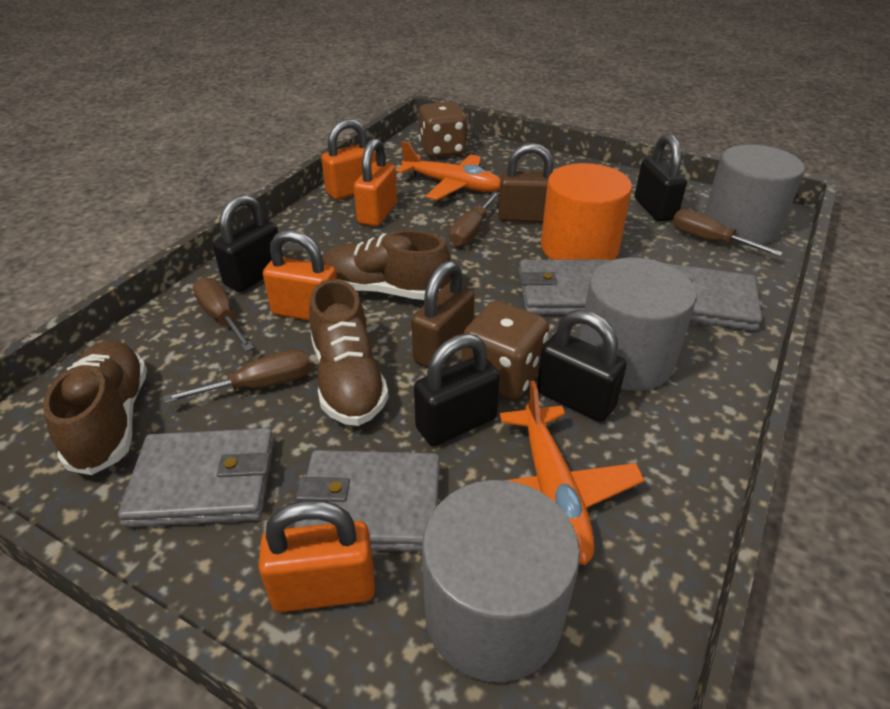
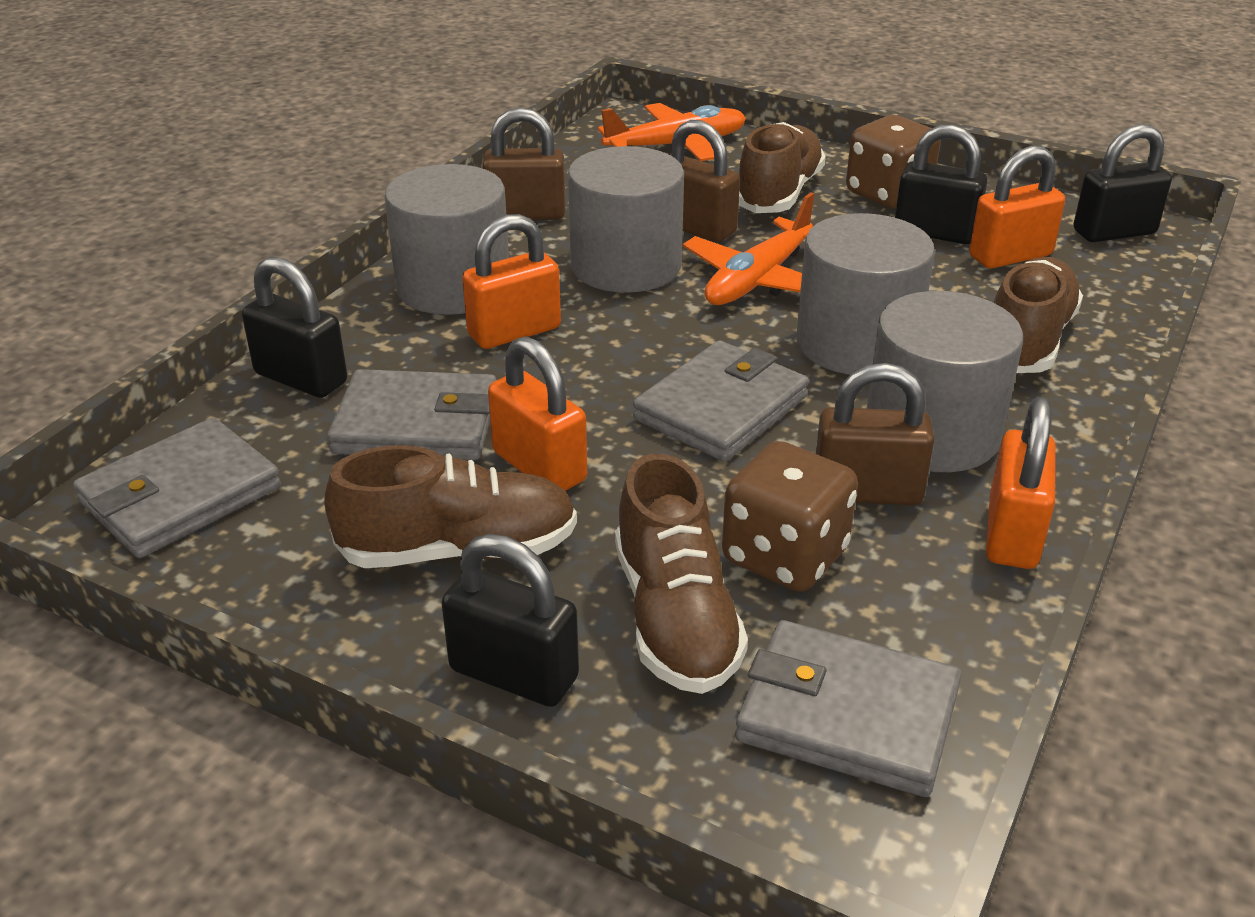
brown padlock: [411,261,475,367] [498,143,553,223] = 2 -> [483,107,565,220] [671,120,740,242] [816,363,935,505] = 3
brown screwdriver: [163,349,311,403] [193,277,254,351] [449,191,500,247] [672,209,783,256] = 4 -> none = 0
brown shoe: [43,340,147,475] [309,279,388,426] [322,230,451,300] = 3 -> [324,445,577,568] [615,454,748,694] [739,122,826,213] [993,257,1083,373] = 4
grey cylinder: [422,480,580,682] [579,258,697,391] [704,145,805,244] = 3 -> [385,164,509,315] [568,146,684,293] [796,213,935,375] [867,291,1023,472] = 4
orange cylinder: [541,163,632,261] = 1 -> none = 0

